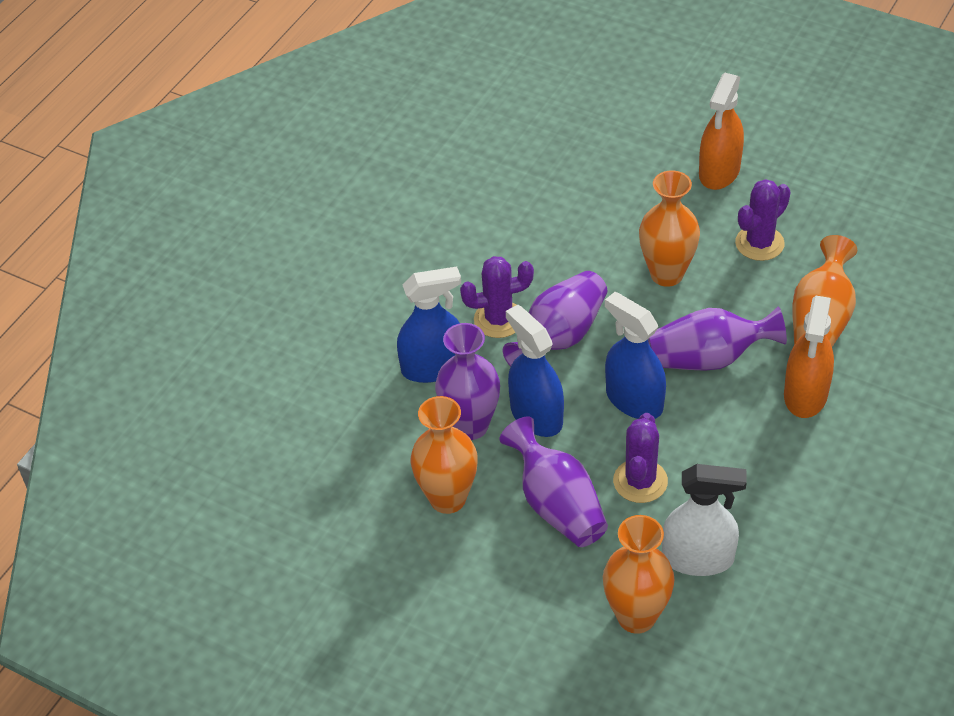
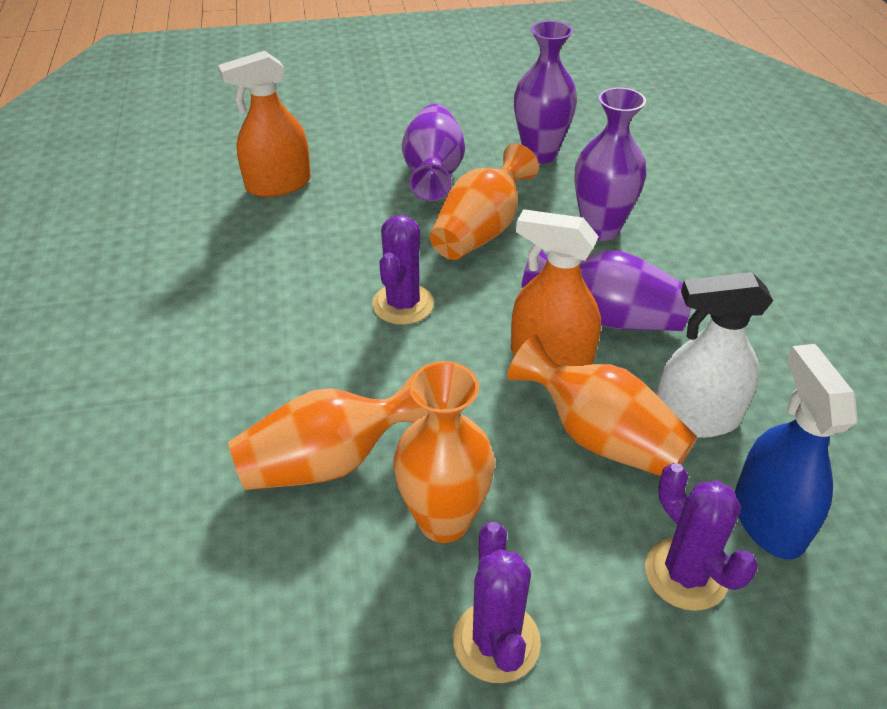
blue spray bottle: [397,266,461,383] [506,305,564,437] [605,292,666,419] = 3 -> [735,344,858,559] = 1

